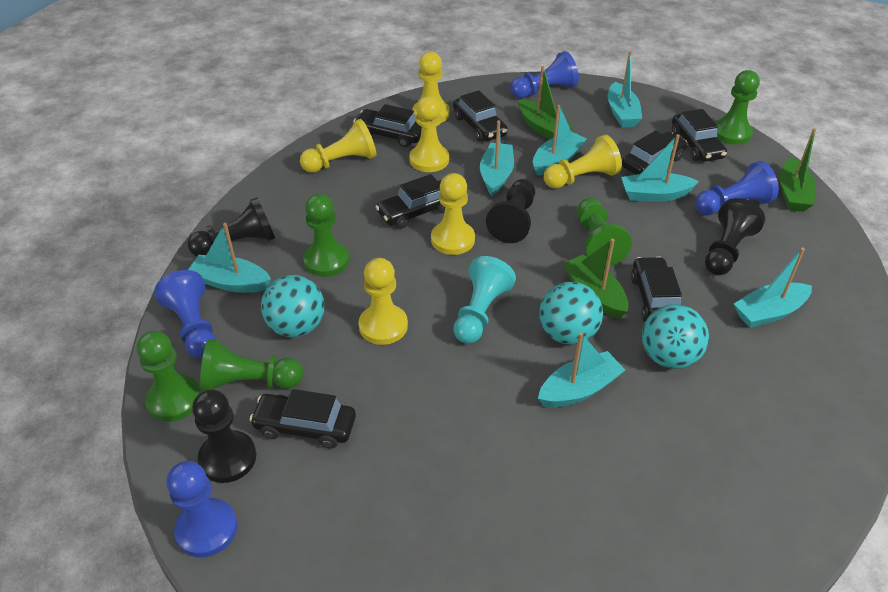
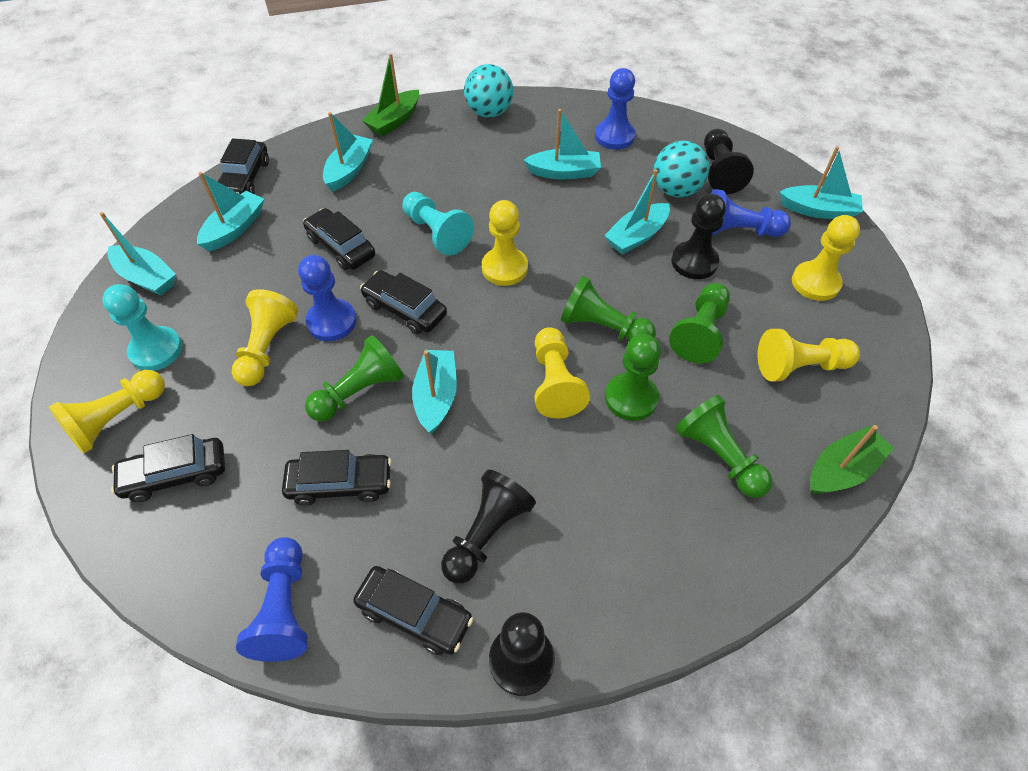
black car: [249,389,356,449] [353,104,422,147] [376,174,445,229] [453,90,508,141] [622,131,687,175] [631,256,682,322] [672,109,727,162] = 7 -> [111,434,225,502] [217,138,269,194] [282,450,392,506] [303,208,375,270] [353,566,473,655] [360,270,447,334] = 6
green boat: [518,66,573,139] [563,239,629,318] [779,128,816,212] = 3 -> [362,53,419,136] [810,425,894,494] = 2
turquoise ball: [261,275,325,337] [539,282,603,345] [642,304,709,369] = 3 -> [464,64,513,118] [654,141,709,198] = 2
turquoise pawn: [453,256,516,344] = 1 -> [102,284,182,371] [402,192,474,256] = 2

